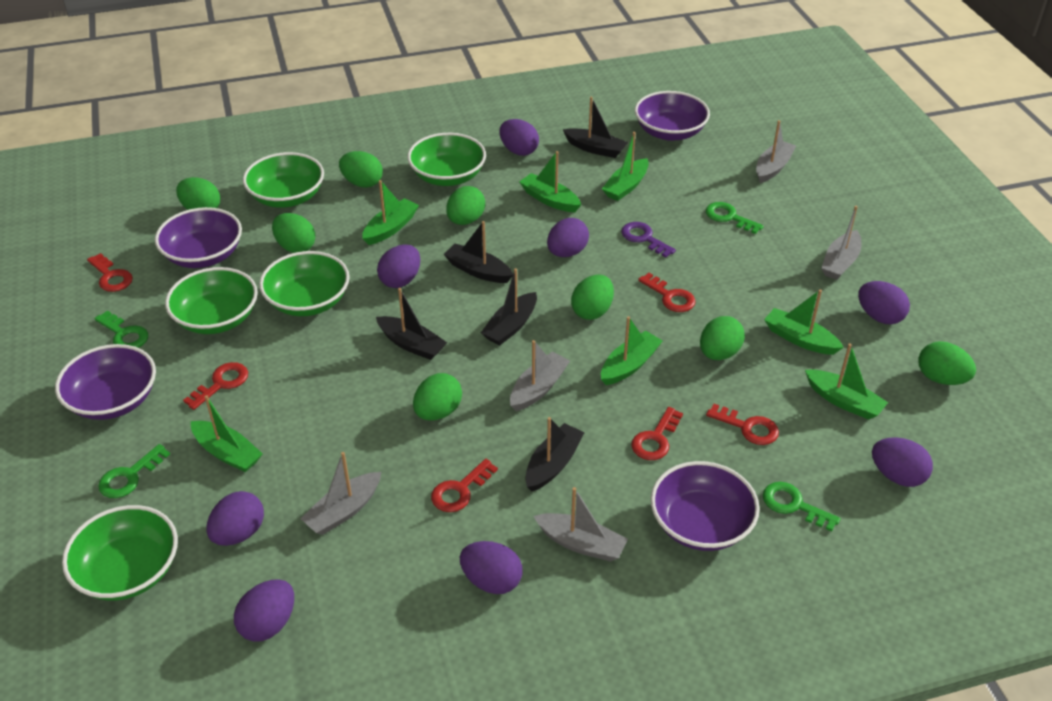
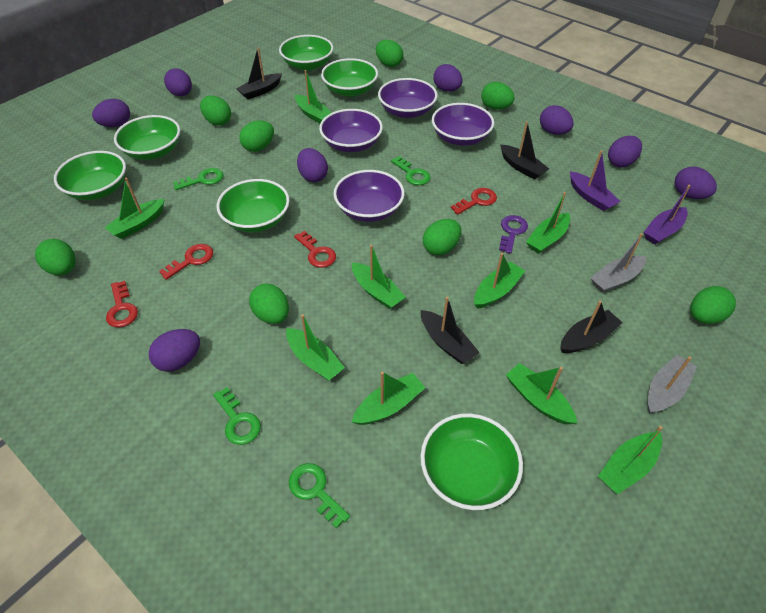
black boat: [376,288,447,360] [443,221,513,283] [481,269,537,346] [525,417,585,491] [563,97,628,158] = 5 -> [236,47,282,99] [421,297,480,364] [500,121,549,180] [560,300,623,353] = 4
green boat: [191,395,263,472] [362,180,419,245] [519,151,581,212] [601,316,663,385] [602,132,649,201] [764,289,844,355] [805,343,888,420] = 7 -> [104,177,165,239] [286,314,345,381] [295,70,332,123] [352,245,406,309] [352,372,426,425] [474,253,525,309] [506,363,577,425] [526,192,570,253] [598,426,663,495] = 9
green bowl: [62,505,178,601] [165,267,258,334] [243,152,324,208] [259,251,350,316] [407,133,486,186] = 5 -> [54,151,126,200] [114,115,180,160] [217,179,290,232] [279,35,333,71] [321,58,378,97] [420,413,523,510] = 6
grey boat: [300,452,381,535] [510,340,570,411] [534,487,628,562] [756,120,796,183] [821,206,861,280] = 5 -> [591,233,646,293] [648,355,697,414] = 2
purple boat: none = 0 -> [570,150,621,211] [644,185,690,245] = 2
red key: [87,253,133,292] [183,362,248,410] [431,459,498,512] [631,407,683,460] [638,273,696,312] [706,404,779,445] = 6 -> [106,281,138,328] [159,244,213,280] [294,231,336,268] [451,188,497,215] = 4

